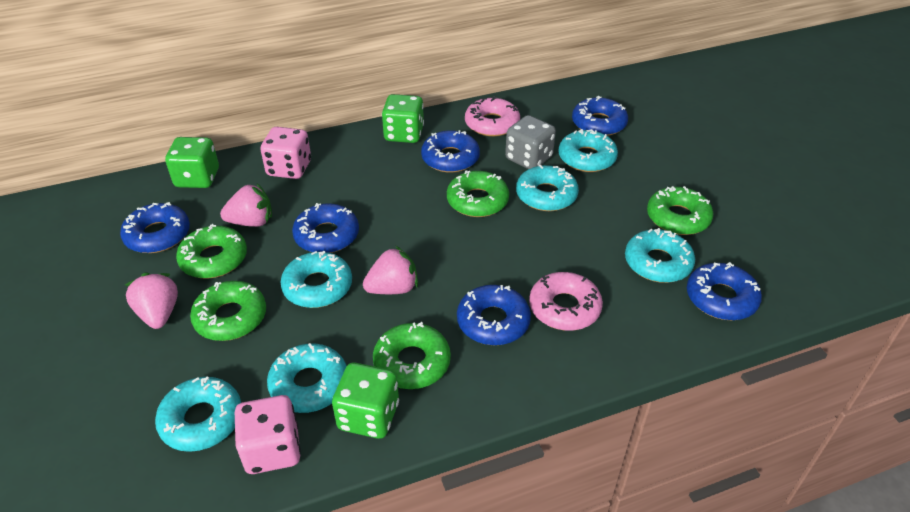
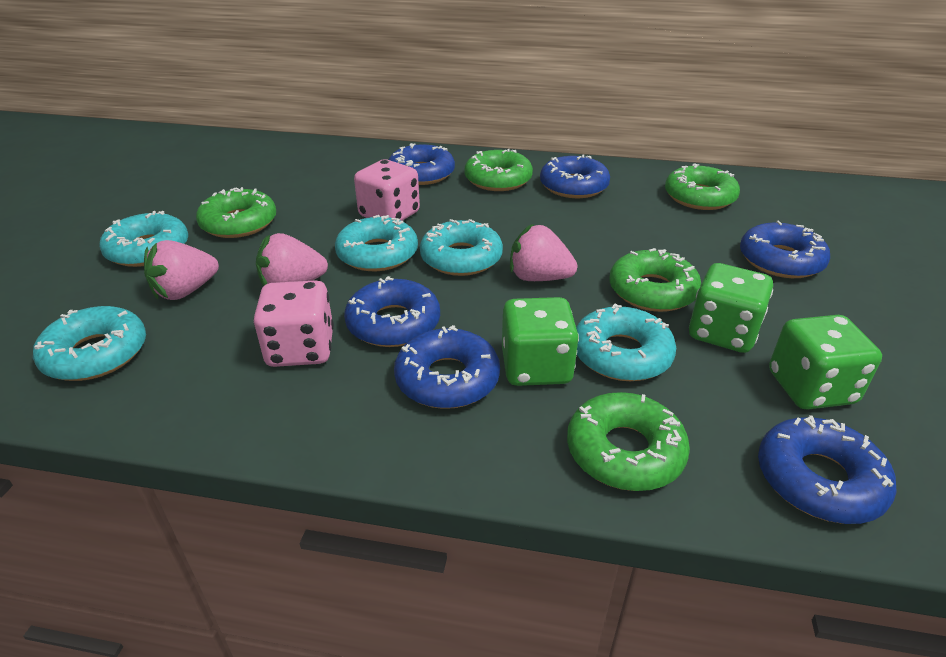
grey dice: [505,115,556,169] = 1 -> none = 0
pink donut: [465,96,520,137] [529,272,603,331] = 2 -> none = 0
turquoise donut: [155,377,241,452] [267,343,347,413] [280,251,352,308] [516,165,579,211] [558,129,618,172] [625,228,695,283] = 6 -> [33,306,146,381] [99,211,188,267] [335,215,418,271] [420,219,503,276] [576,304,676,381] = 5

